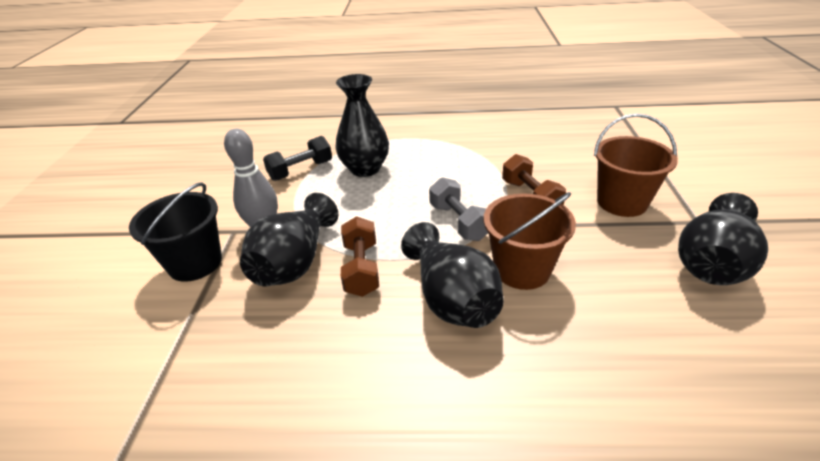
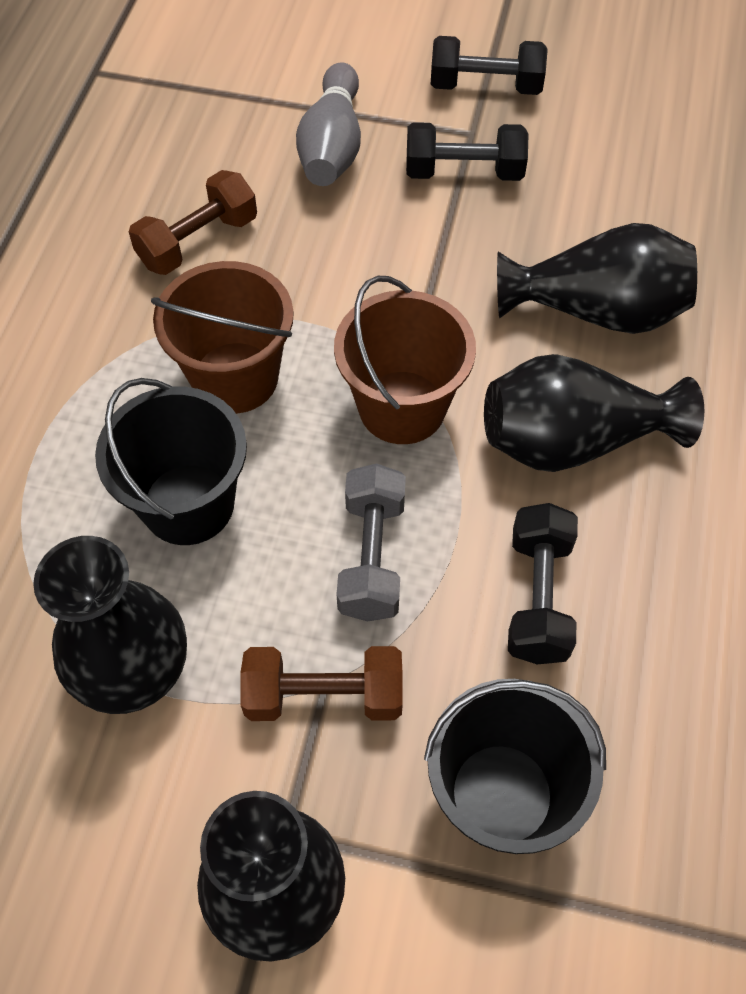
black bucket: [129,182,222,282] = 1 -> [95,378,247,545] [424,679,606,854] = 2
black dumbbell: [263,136,332,181] = 1 -> [406,122,529,181] [431,36,548,95] [508,503,578,664] = 3

